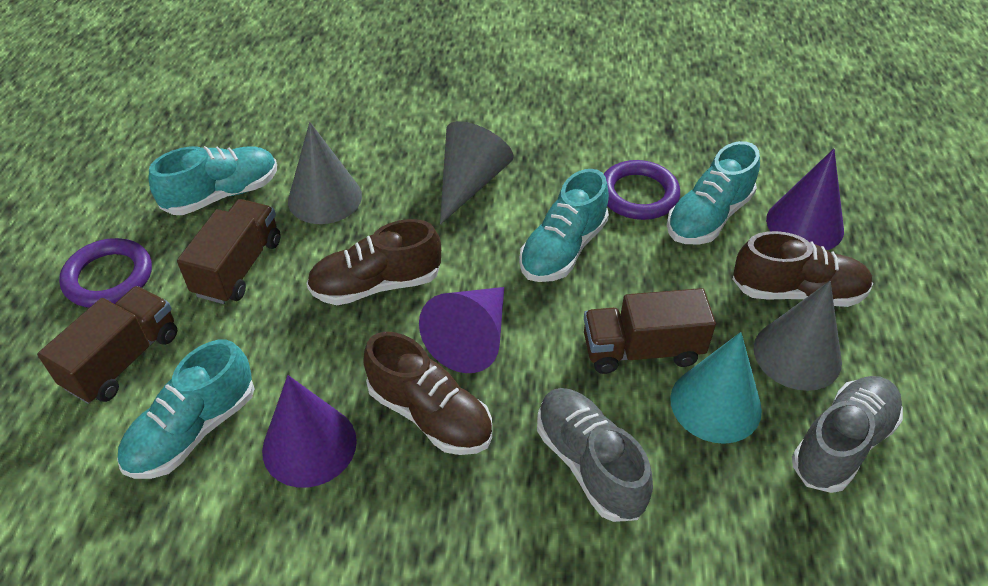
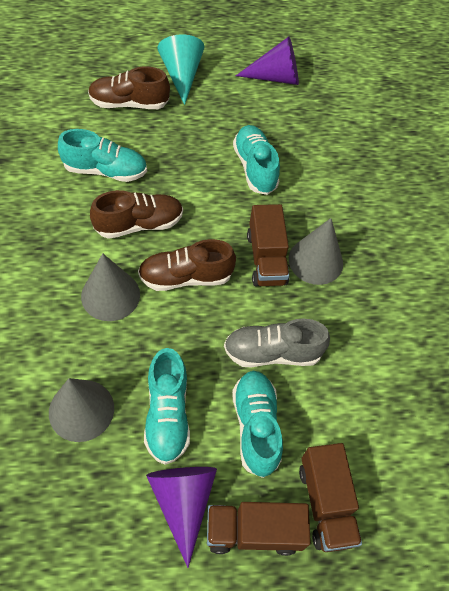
grey shoe: [537,388,653,522] [792,376,903,493] = 2 -> [224,318,330,367] = 1
purple cone: [262,375,357,488] [419,287,504,373] [766,149,844,250] = 3 -> [146,467,217,568] [236,37,299,85] = 2
purple ring: [59,238,152,308] [604,160,680,220] = 2 -> none = 0

